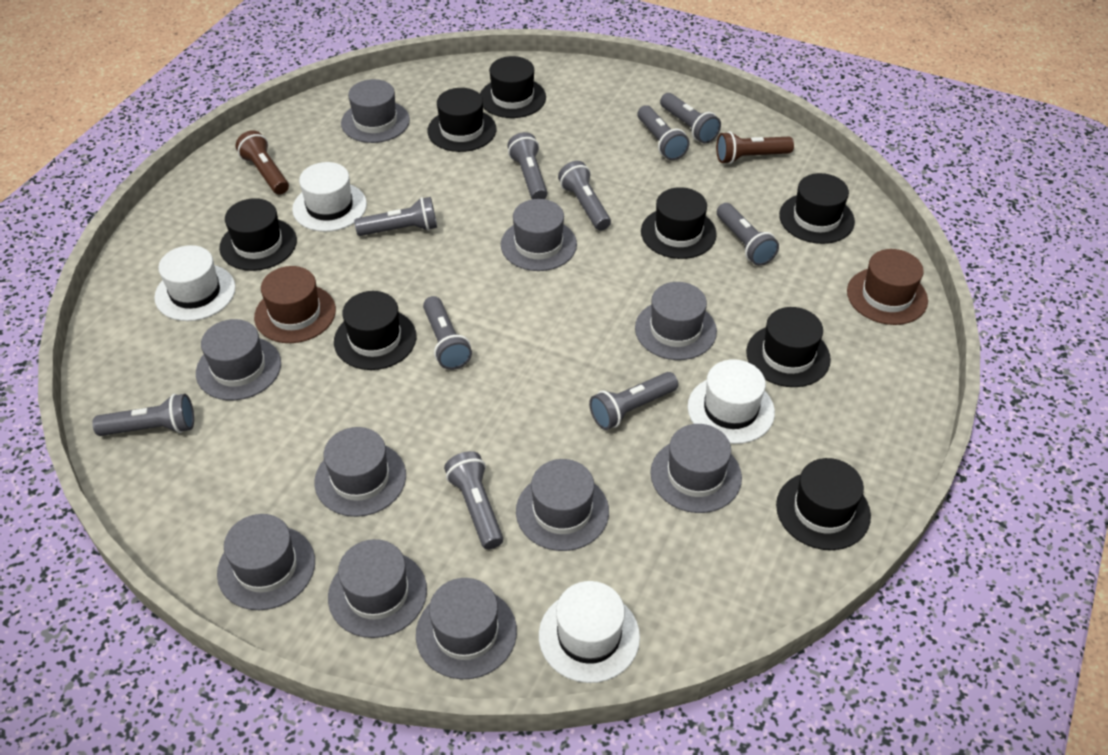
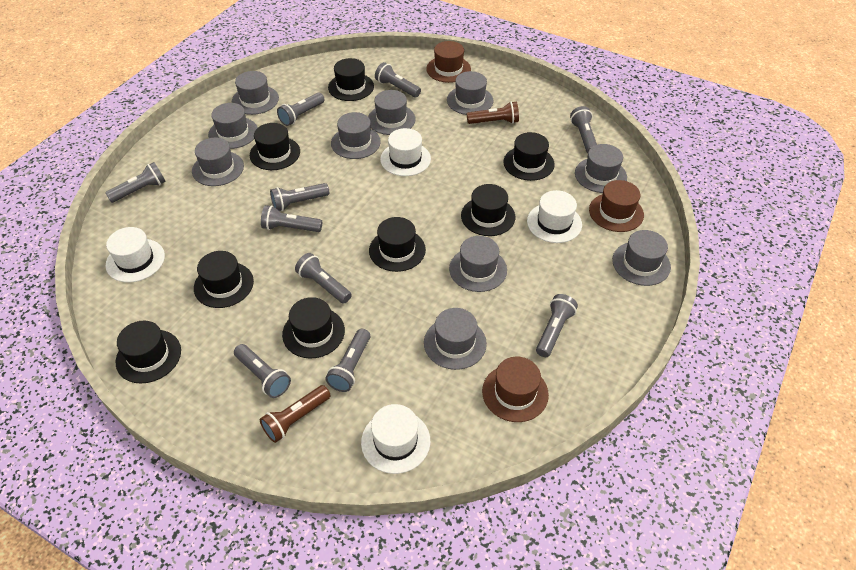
brown hat: [254,266,336,343] [847,249,928,325] = 2 -> [426,41,471,83] [482,357,549,422] [589,180,644,232] = 3

